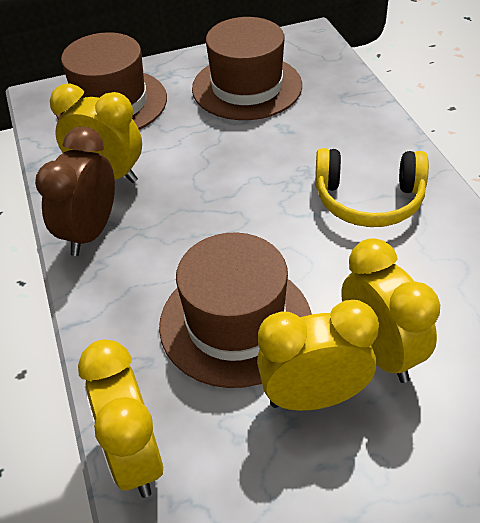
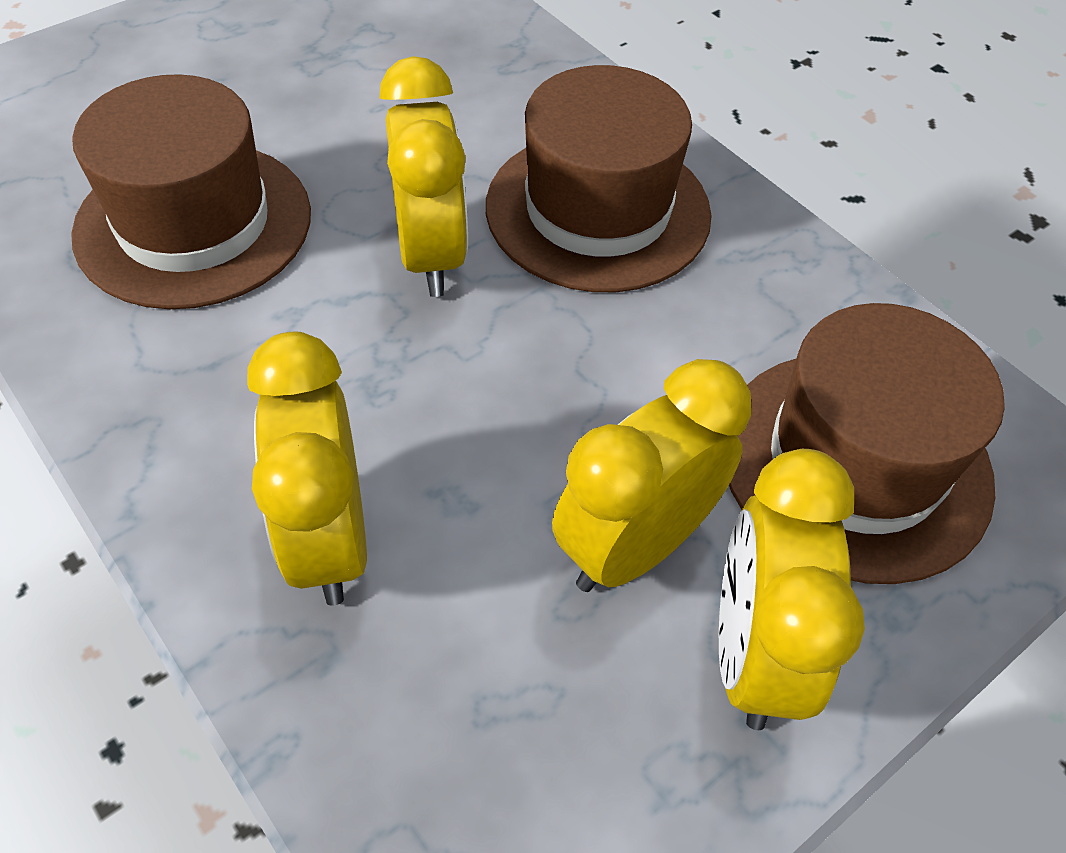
brown clock: [35,127,115,256] = 1 -> none = 0
yellow headphones: [315,148,429,227] = 1 -> none = 0

